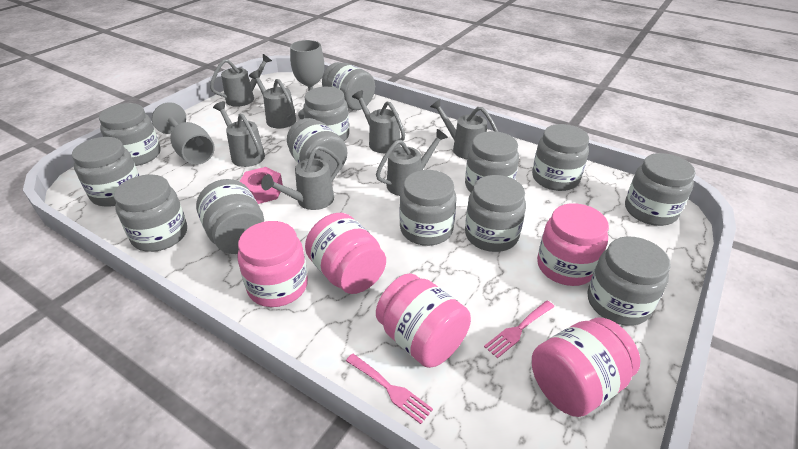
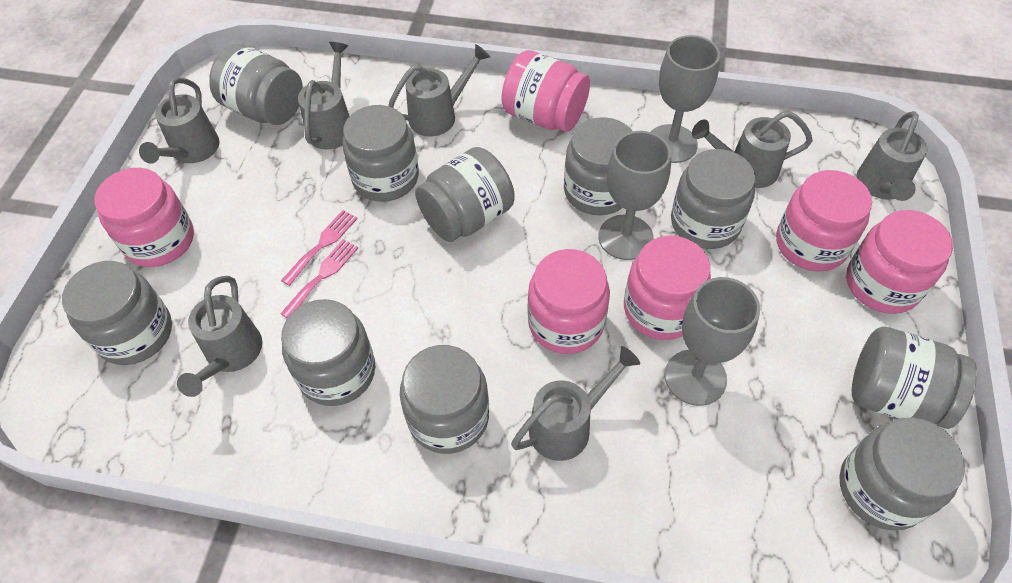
grey goblet: [152,102,215,165] [290,40,324,119] = 2 -> [598,131,671,260] [651,35,720,163] [665,277,760,406] = 3
grey jar: [72,137,139,207] [99,103,161,166] [114,174,187,252] [196,179,264,254] [287,118,347,176] [303,87,349,141] [322,62,375,110] [400,170,456,246] [465,131,519,192] [465,175,526,252] [532,124,589,191] [588,236,671,326] [625,153,696,226] = 13 -> [62,261,172,365] [209,44,303,125] [281,299,375,406] [342,105,419,202] [400,345,489,454] [415,147,515,242] [564,117,632,215] [671,149,755,249] [839,417,965,530] [852,327,977,429] = 10
pink jar: [238,221,308,307] [305,213,386,294] [376,273,471,368] [532,318,640,417] [537,203,609,286] = 5 -> [94,168,194,267] [502,50,590,132] [528,249,610,354] [624,236,711,340] [776,170,872,272] [846,210,953,314] = 6
pink nut: [240,167,283,204] = 1 -> none = 0

